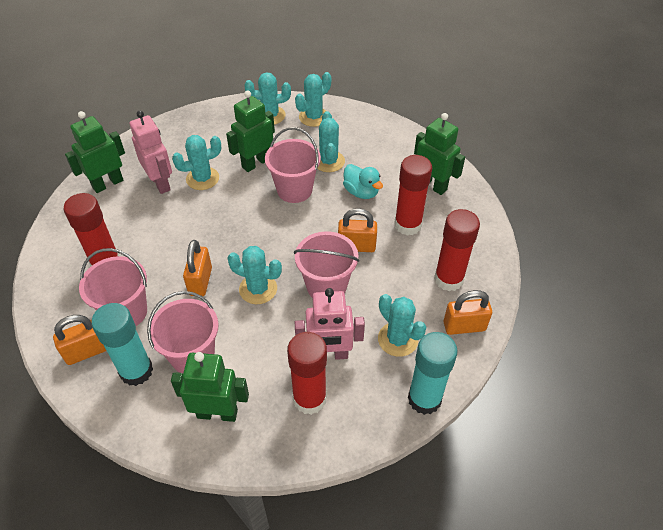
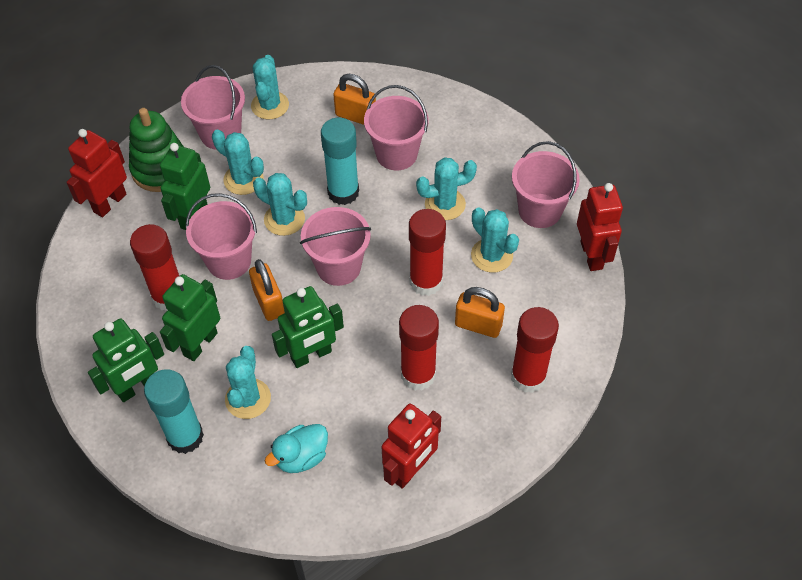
green stacking toy: none = 0 -> [129,108,184,192] = 1
orange padlock: [53,315,106,365] [183,240,212,296] [338,208,377,252] [444,290,492,335] = 4 -> [249,259,285,321] [333,74,376,125] [455,287,505,338] = 3
pink bucket: [79,248,147,326] [147,291,219,373] [265,127,321,203] [294,231,359,298] = 4 -> [181,65,245,150] [186,193,257,280] [300,207,371,286] [364,85,429,170] [512,141,580,228] = 5
pink robot: [130,111,172,194] [295,288,365,360] = 2 -> none = 0
red robot: none = 0 -> [66,129,127,217] [381,403,441,489] [577,183,623,271] = 3

